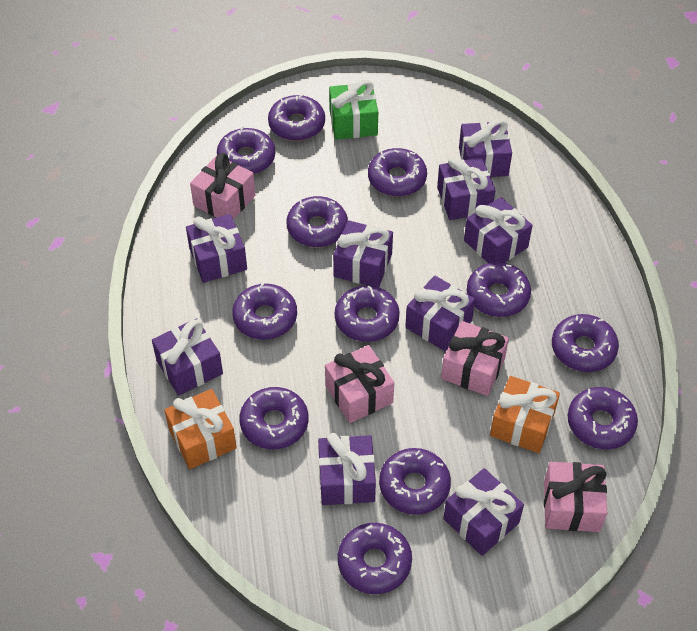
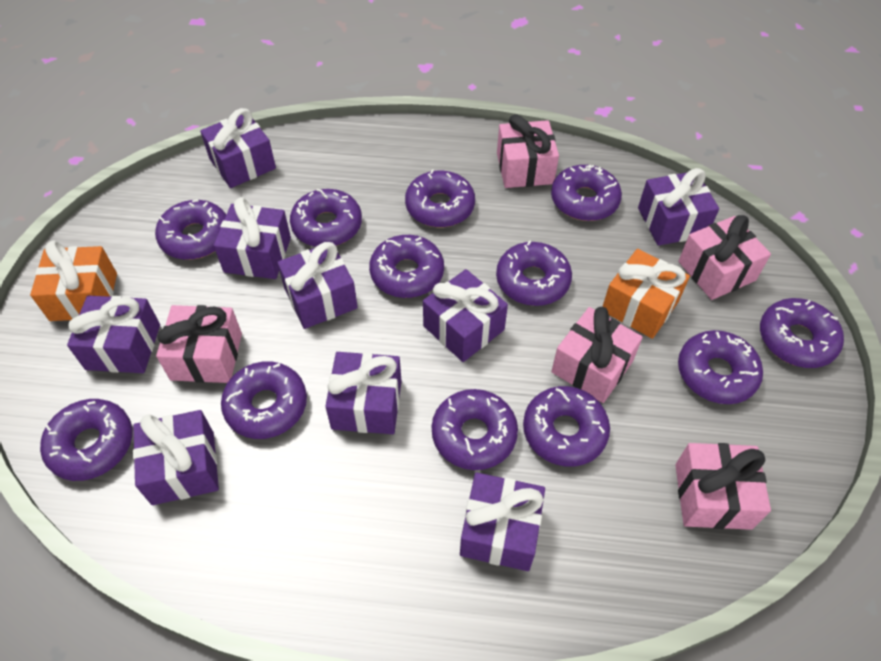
green gift: [329,80,378,140] = 1 -> none = 0
pink gift: [190,153,255,220] [325,345,394,423] [441,321,509,396] [544,462,607,532] = 4 -> [156,305,242,383] [497,114,559,188] [551,307,643,403] [675,443,771,530] [678,215,771,300] = 5

